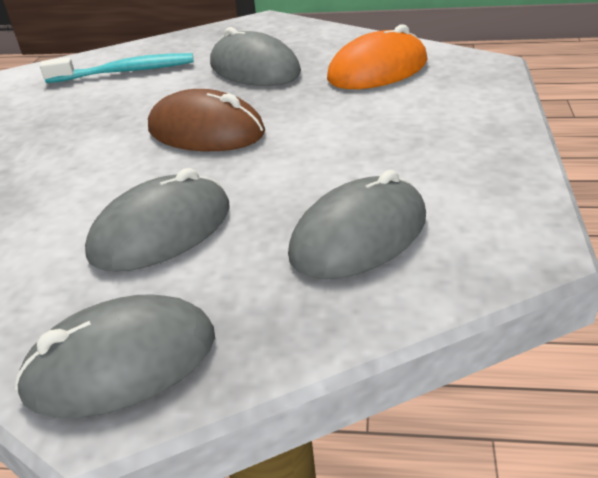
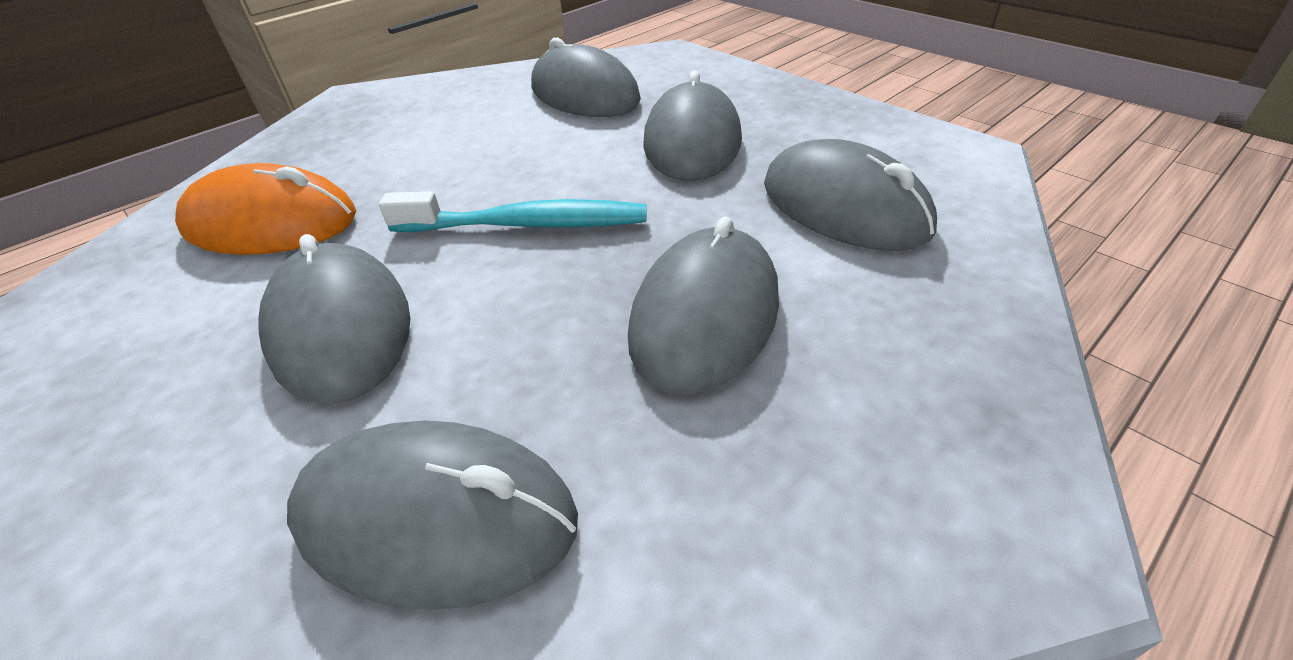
brown mouse: [148,89,265,151] = 1 -> none = 0
grey mouse: [15,294,215,418] [85,168,230,272] [210,27,301,86] [288,170,426,279] = 4 -> [258,234,411,403] [287,421,578,610] [531,38,641,117] [628,216,779,395] [643,71,742,181] [764,139,937,251] = 6

